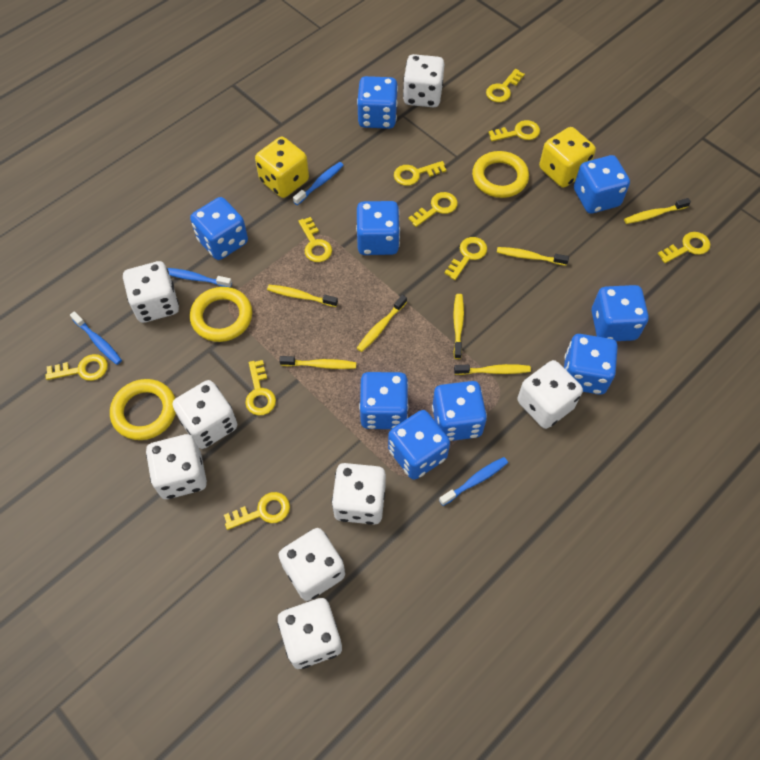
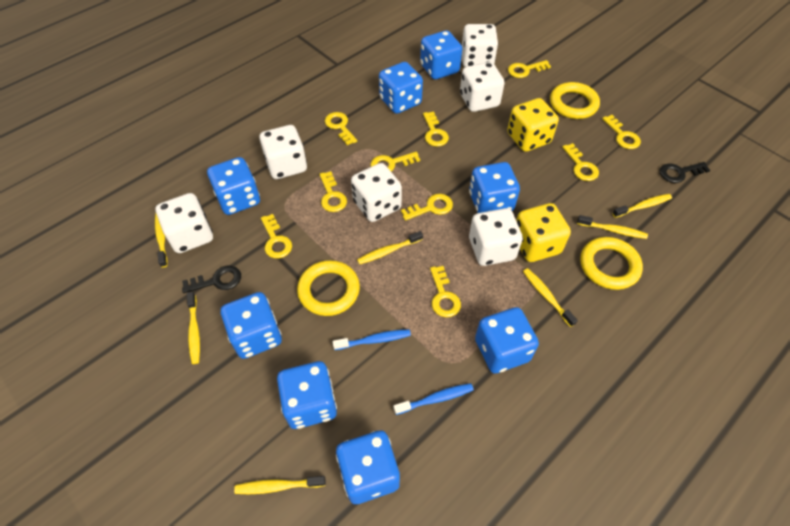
black key: none = 0 -> [182,266,241,293] [660,162,710,183] = 2
blue dice: [190,197,248,260] [356,201,400,255] [357,76,398,129] [359,372,409,429] [388,410,450,480] [432,381,487,441] [564,334,618,395] [574,155,630,214] [592,285,649,341] = 9 -> [207,157,260,215] [221,292,282,359] [277,361,337,429] [336,430,400,504] [379,62,423,114] [420,30,462,79] [469,162,520,213] [475,307,539,374] = 8
blue toothbrush: [70,311,122,365] [168,268,232,288] [293,162,344,205] [439,457,508,506] = 4 -> [332,329,411,350] [394,383,474,415] = 2
white dice: [123,261,179,323] [146,434,207,499] [173,380,237,449] [278,598,342,669] [279,528,345,601] [332,463,386,525] [403,54,444,107] [517,360,583,429] = 8 -> [155,193,213,253] [259,125,307,179] [351,163,402,222] [460,62,505,112] [462,24,498,67] [469,208,523,266] = 6

